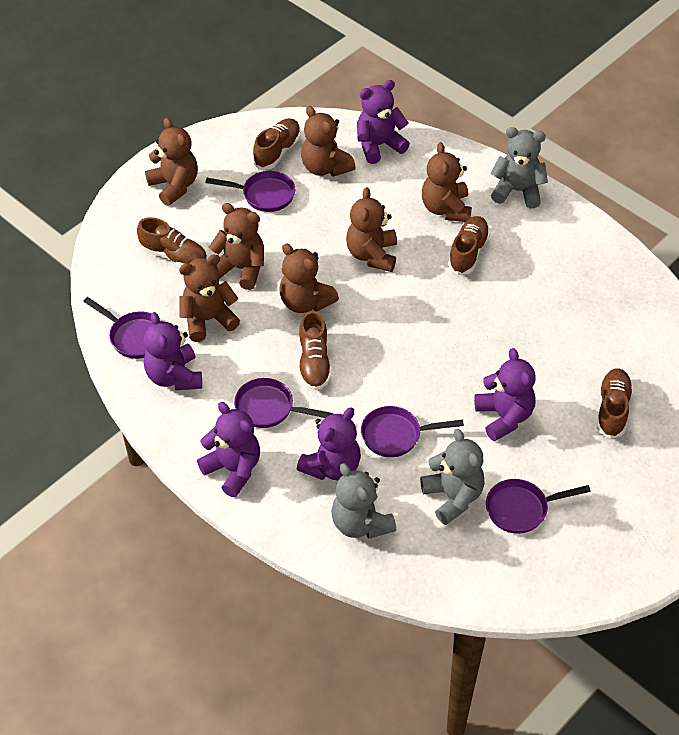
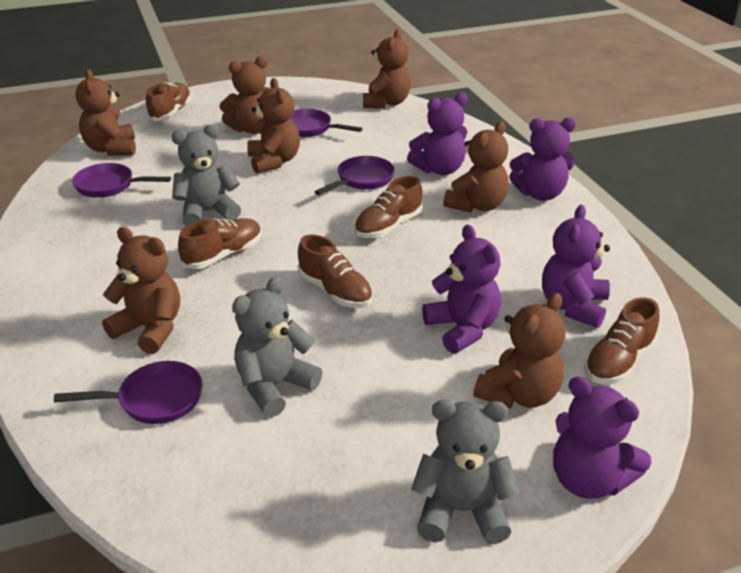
purple pan: [83,297,162,359] [205,171,295,212] [234,378,333,428] [361,406,464,457] [486,479,591,534] = 5 -> [54,361,203,424] [72,163,171,198] [291,109,363,137] [315,156,395,195] = 4

